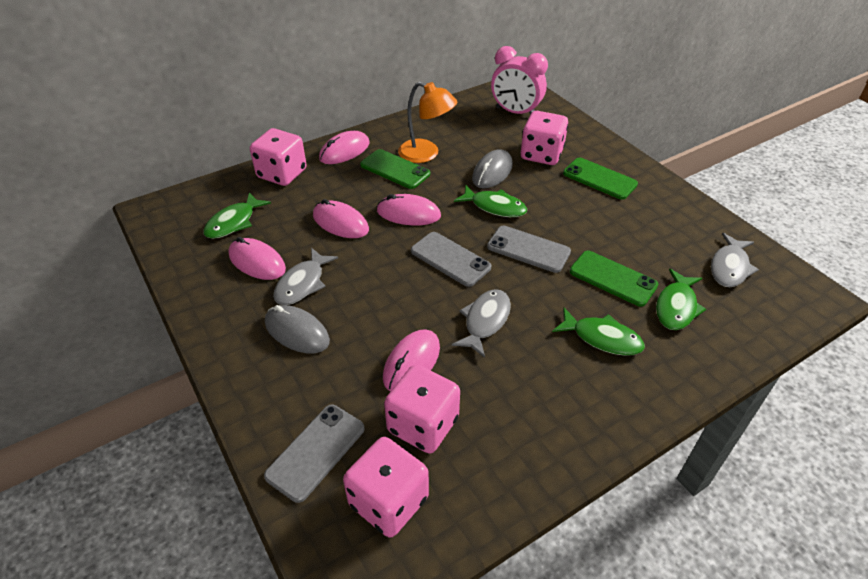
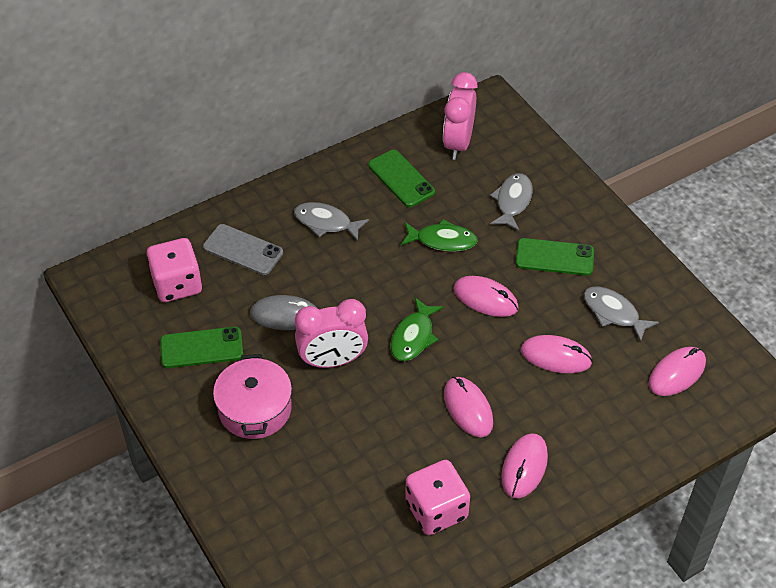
green fish: [203,192,271,239] [454,185,527,217] [552,308,645,356] [656,268,706,330] = 4 -> [391,297,444,361] [401,219,478,252] = 2
grey mouse: [265,305,330,353] [472,149,513,188] = 2 -> [250,295,317,330] = 1
grey phone: [264,405,365,503] [411,232,491,287] [487,226,571,273] = 3 -> [203,224,283,275] = 1
orange lamp: [398,82,457,163] = 1 -> none = 0
pink clock: [491,46,548,114] = 1 -> [295,299,368,368] [443,72,478,160] = 2
pink dice: [250,128,307,186] [343,437,429,538] [384,365,460,454] [521,111,568,165] = 4 -> [147,238,202,302] [405,460,470,535] = 2
pink pot: none = 0 -> [213,354,292,439] = 1

